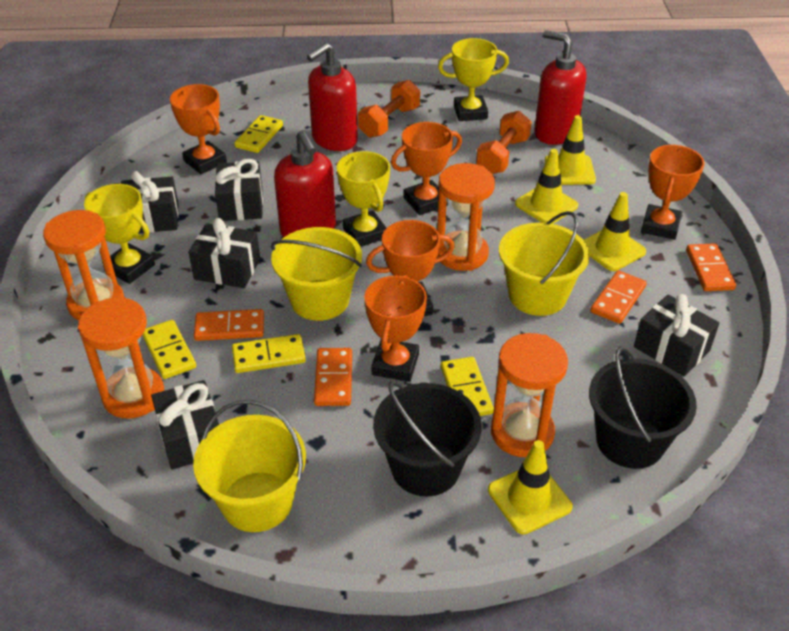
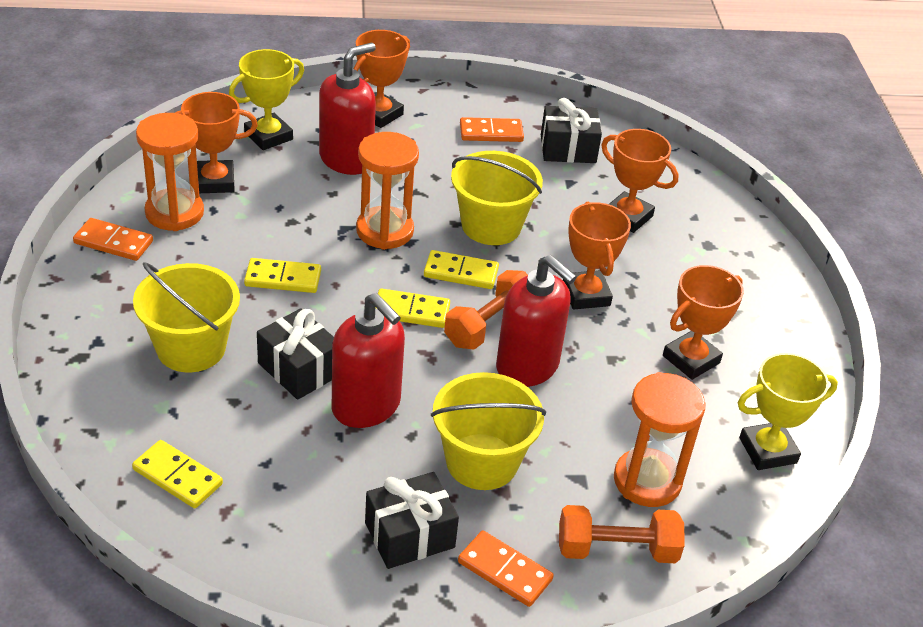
black bucket: [373,381,482,497] [589,346,697,469] = 2 -> none = 0
black gift: [121,171,179,233] [151,380,219,470] [189,218,260,288] [215,159,263,221] [634,294,719,376] = 5 -> [257,308,334,400] [365,472,459,569] [541,98,602,163] = 3
orange domino: [194,309,264,341] [314,348,352,406] [590,270,647,324] [686,243,736,291] = 4 -> [73,218,153,261] [458,531,554,607] [460,117,524,142] = 3
orange hourglass: [43,210,124,320] [78,297,164,418] [437,163,495,271] [491,333,568,457] = 4 -> [136,113,204,231] [356,132,419,250] [614,372,706,507] = 3
yellow traffic cone: [488,440,573,534] [515,149,578,224] [545,115,596,185] [584,192,646,271] = 4 -> none = 0
yellow trophy: [84,184,155,284] [337,151,390,247] [438,38,509,121] = 3 -> [229,49,304,150] [738,353,838,470] = 2

